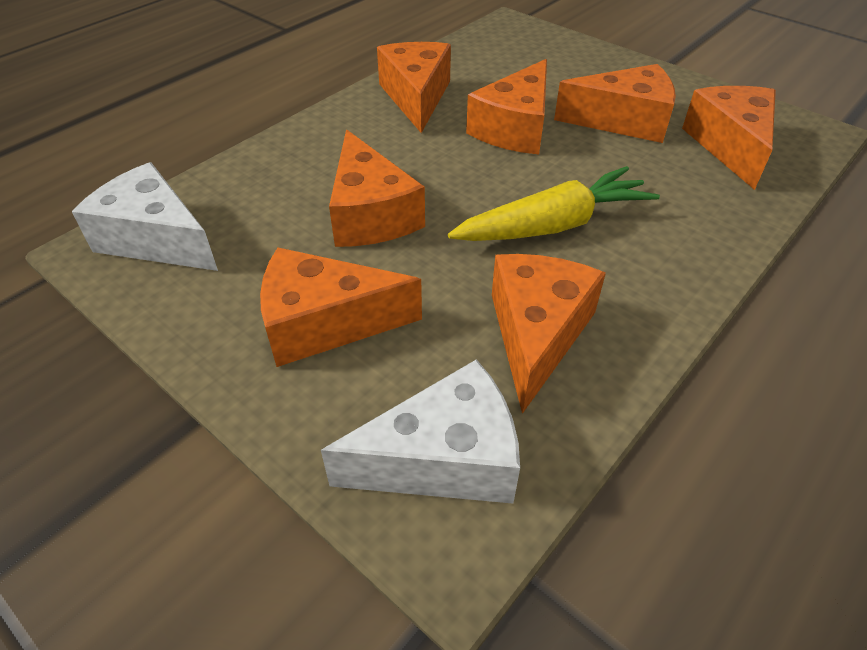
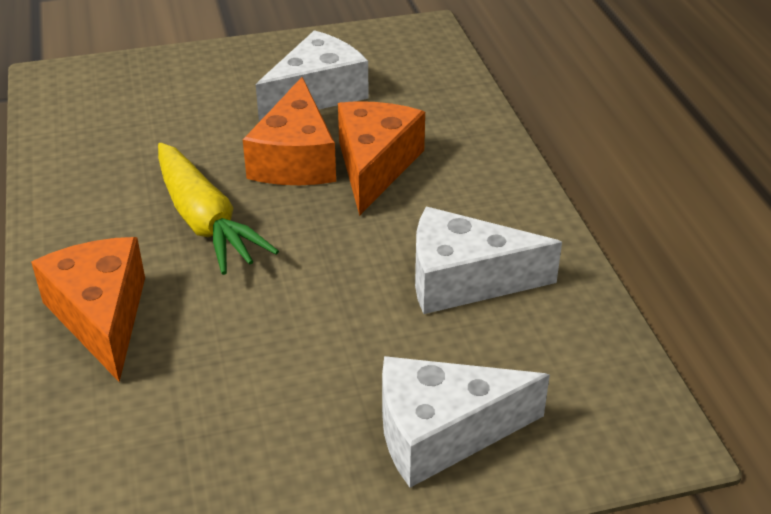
orange cheese: [260,248,422,367] [329,130,425,247] [377,42,451,133] [466,59,547,154] [492,254,606,414] [554,64,676,143] [682,86,776,190] = 7 -> [31,237,145,382] [243,77,336,185] [338,101,425,216] = 3
white cheese: [72,162,218,271] [321,359,520,504] = 2 -> [256,30,369,122] [382,356,550,488] [415,207,562,314] = 3

